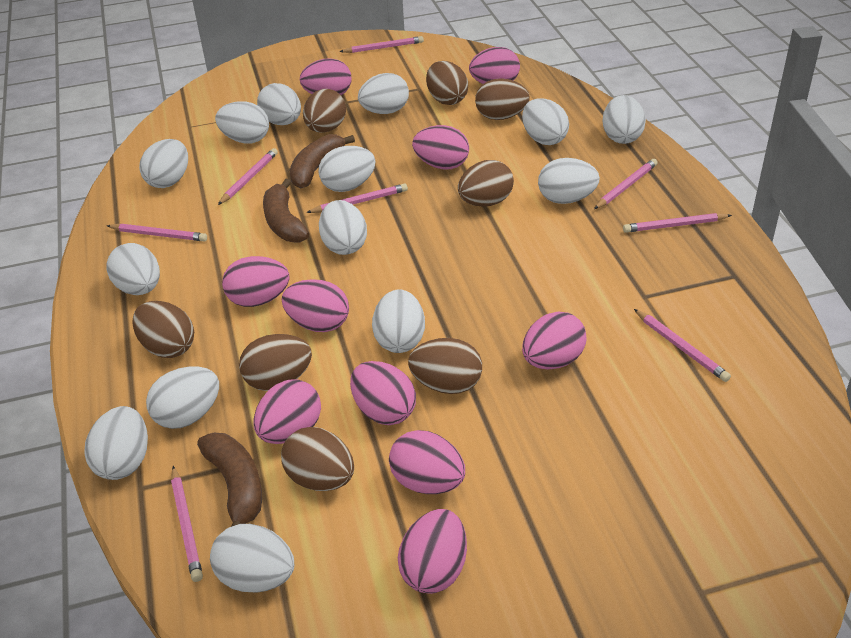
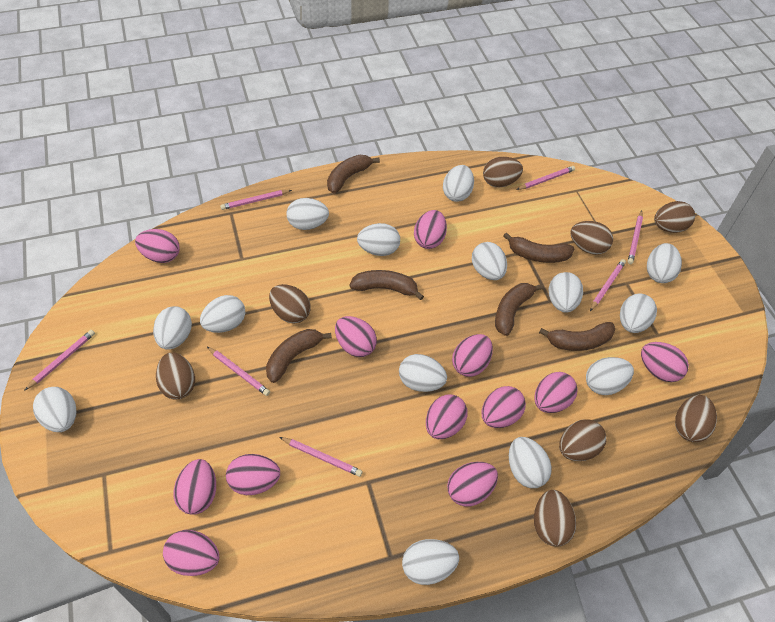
brown banana: [197,433,262,527] [263,178,309,243] [290,134,355,188] = 3 -> [266,329,332,383] [327,155,380,194] [350,270,424,300] [495,283,544,336] [503,232,574,263] [539,322,615,351] = 6
pink egg: [222,256,290,307] [254,379,321,444] [282,279,349,332] [300,58,351,95] [350,361,416,425] [389,430,465,494] [398,509,467,594] [412,125,469,170] [469,47,520,84] [522,311,587,370] = 10 -> [135,229,180,263] [163,530,219,576] [174,459,216,515] [226,454,280,495] [335,316,377,357] [414,210,447,249] [426,394,468,439] [447,462,498,507] [452,334,493,377] [482,386,526,428] [534,372,578,413] [641,342,689,382] = 12
pink pencil: [107,224,207,242] [171,466,203,582] [218,148,278,205] [306,183,408,213] [339,36,424,53] [594,159,658,209] [623,213,732,233] [634,309,731,382] = 8 -> [24,330,95,391] [207,347,270,396] [220,190,292,210] [280,437,363,477] [516,166,575,190] [590,259,626,311] [628,211,643,264] = 7

